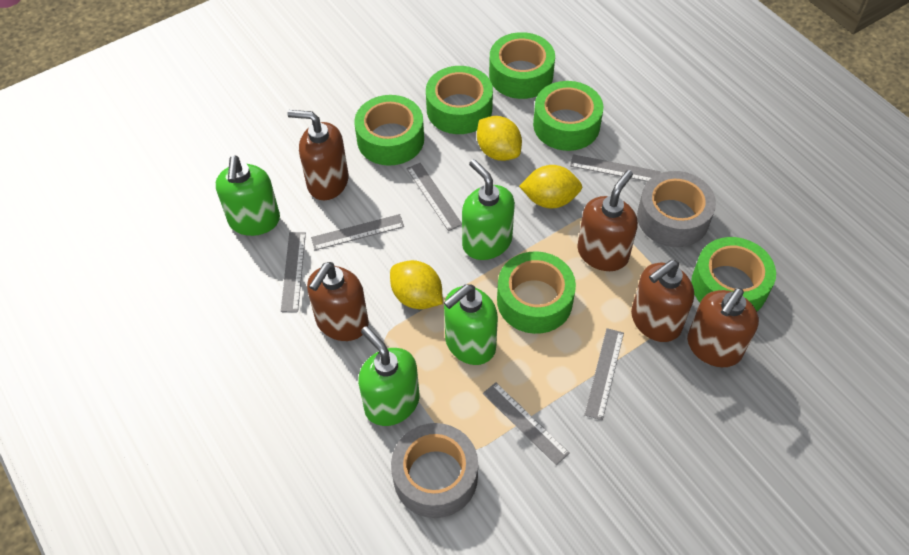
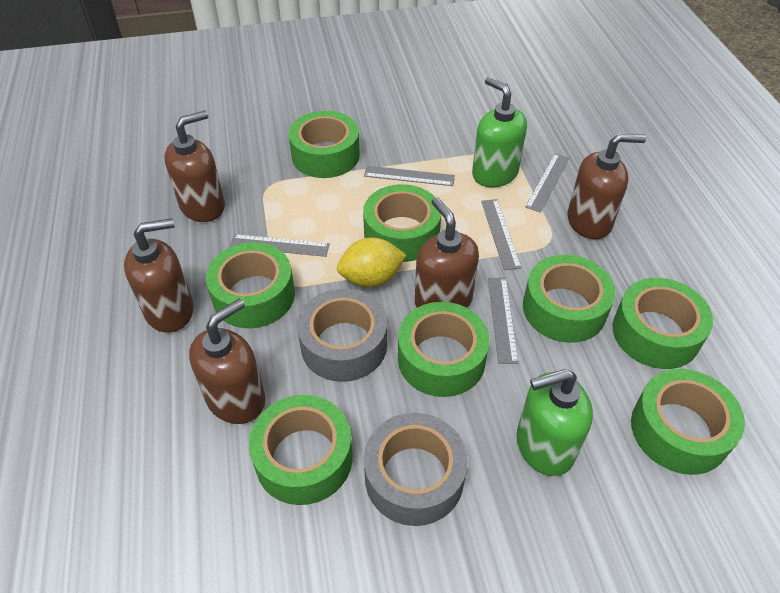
green soap dispenser: [216,156,280,236] [358,326,419,426] [444,284,498,365] [462,159,515,260] = 4 -> [472,77,527,187] [517,369,593,476] = 2
green tape: [354,95,424,166] [426,66,493,134] [489,32,555,99] [497,251,576,334] [533,81,603,151] [691,237,776,311] = 6 -> [206,242,295,329] [249,395,353,505] [289,111,360,178] [363,184,441,262] [398,302,490,397] [523,255,615,343] [613,278,713,369] [631,369,745,475] = 8
grey ruler: [281,232,306,312] [311,214,404,250] [406,163,462,231] [483,382,570,465] [570,154,660,182] [584,328,624,420] = 6 -> [230,234,330,257] [364,166,455,186] [481,199,522,270] [488,278,519,364] [525,153,570,213] = 5
yellow lemon: [390,260,443,309] [477,116,522,161] [519,165,582,209] = 3 -> [337,238,406,288] = 1

